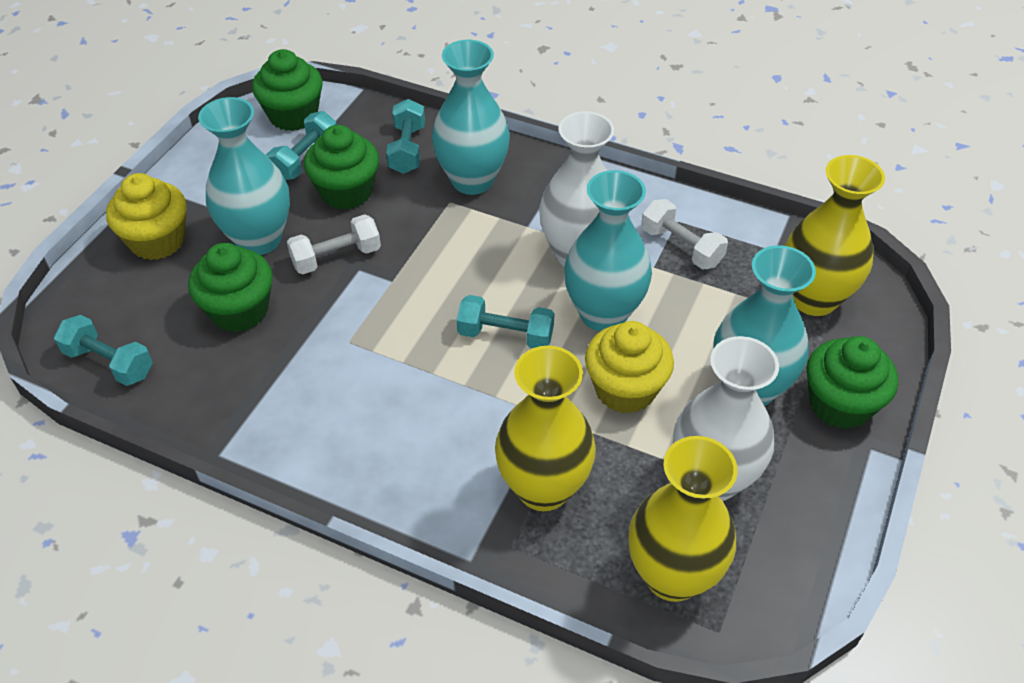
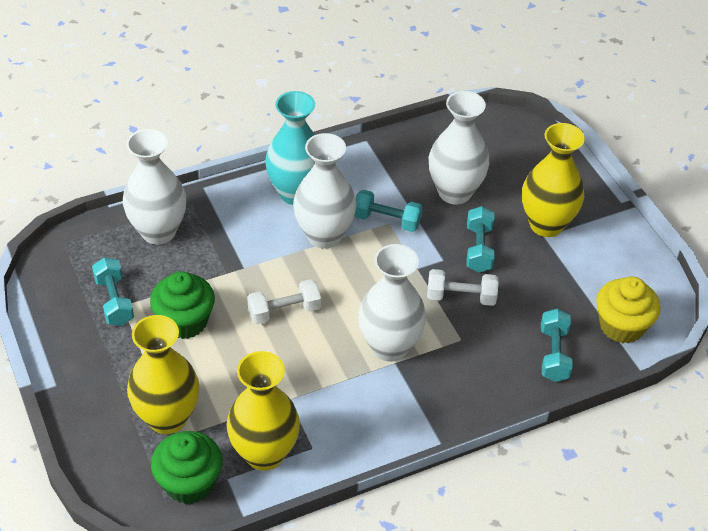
green cupcake: [188,243,273,332] [252,49,322,131] [304,125,379,210] [806,336,898,429] = 4 -> [150,271,215,339] [151,431,222,504] = 2
turquoise vase: [198,97,290,255] [432,40,510,195] [564,170,652,331] [713,245,816,406] = 4 -> [265,91,315,205] = 1
white vase: [539,111,614,266] [673,336,779,501] = 2 -> [123,129,186,245] [293,133,356,249] [358,244,426,362] [429,91,489,204] = 4
yellow cupcake: [106,173,187,260] [585,321,674,414] = 2 -> [596,277,660,343] = 1

